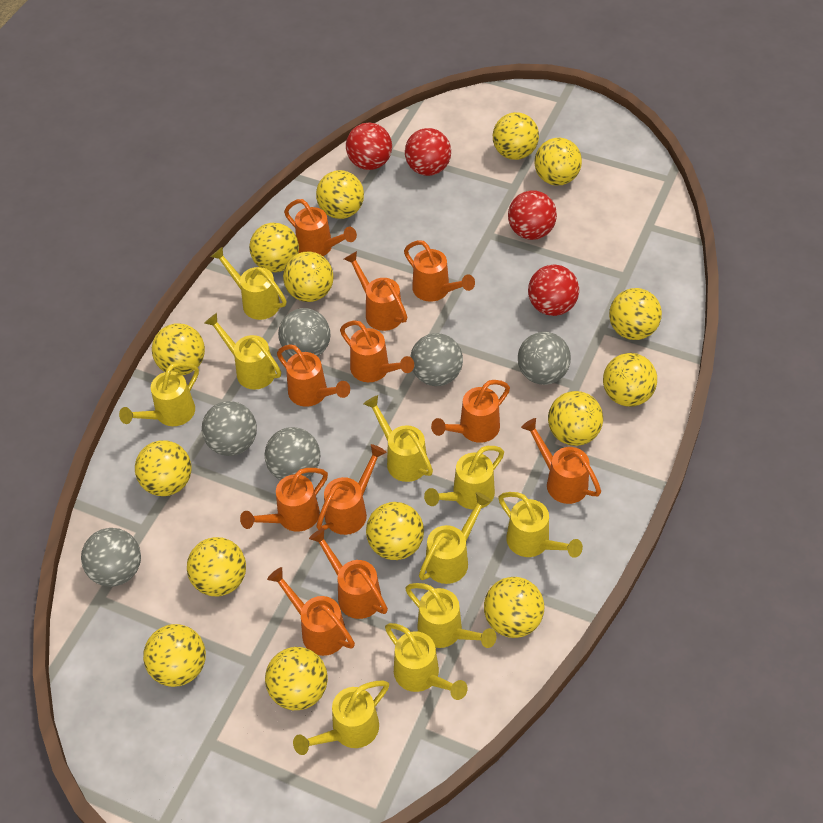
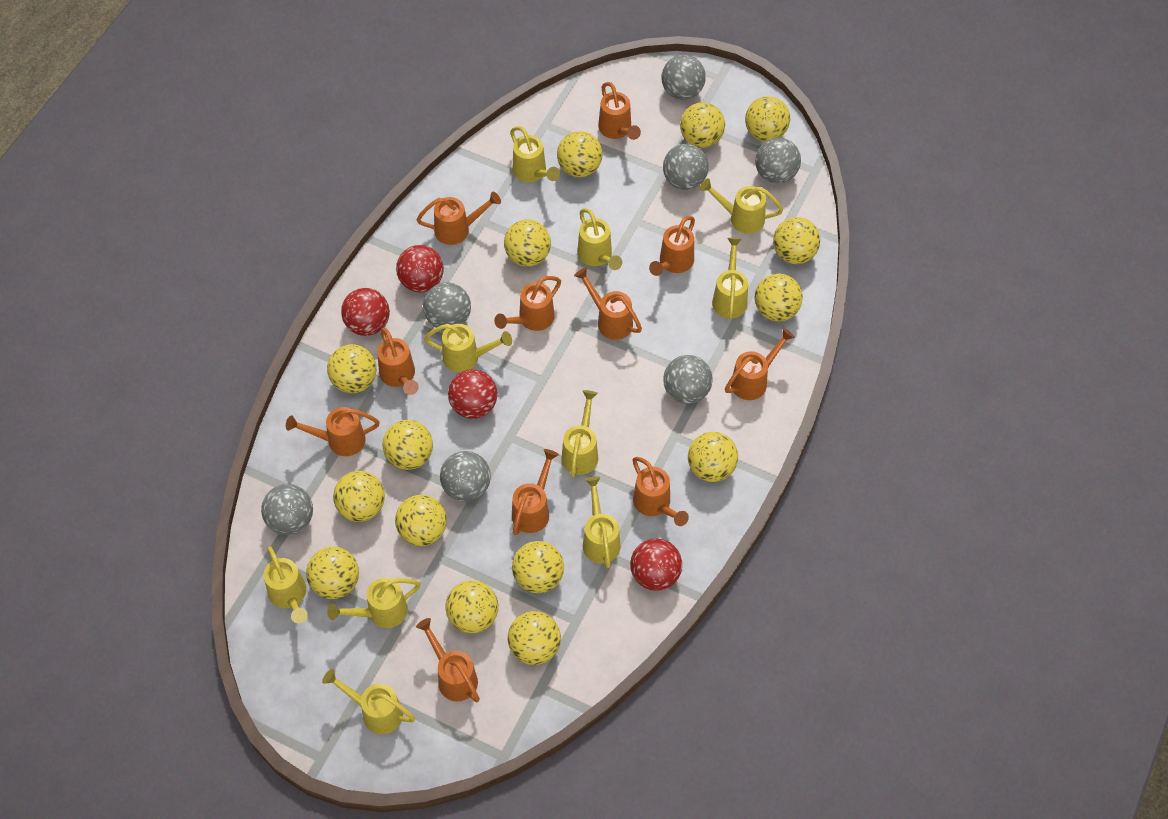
grey ball: [81,528,141,587] [202,401,257,456] [264,427,320,480] [278,308,331,356] [410,333,463,386] [518,332,571,385] = 6 -> [261,484,313,535] [423,282,471,330] [440,451,491,502] [662,55,706,100] [663,144,709,190] [663,355,713,404] [755,138,801,183] = 7

